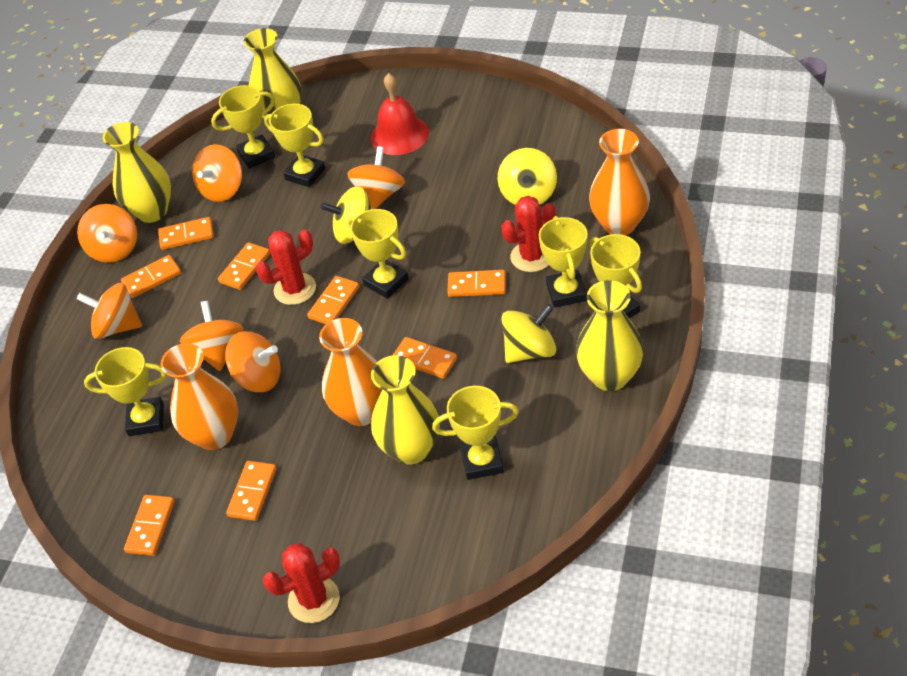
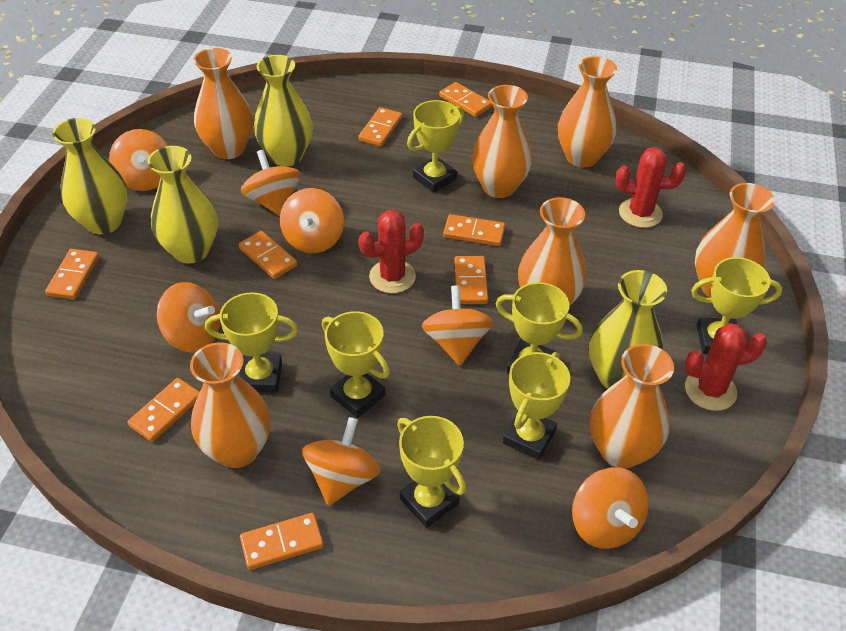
orange spinning top: [76,283,142,339] [77,204,137,263] [180,301,243,371] [192,144,242,202] [225,331,281,392] [347,146,405,209] = 6 -> [109,129,169,191] [157,282,220,353] [241,150,301,216] [280,188,344,253] [302,417,380,506] [422,285,493,366] [572,467,649,549] = 7
orange vase: [161,343,238,450] [319,318,382,426] [589,129,650,235] = 3 -> [190,342,271,468] [193,48,253,159] [472,85,532,198] [518,197,587,306] [558,56,617,168] [590,344,674,469] [695,183,775,298] = 7
red bell: [371,73,429,155] = 1 -> none = 0
yellow spinning top: [321,186,372,244] [498,148,557,205] [501,304,556,363] = 3 -> none = 0

